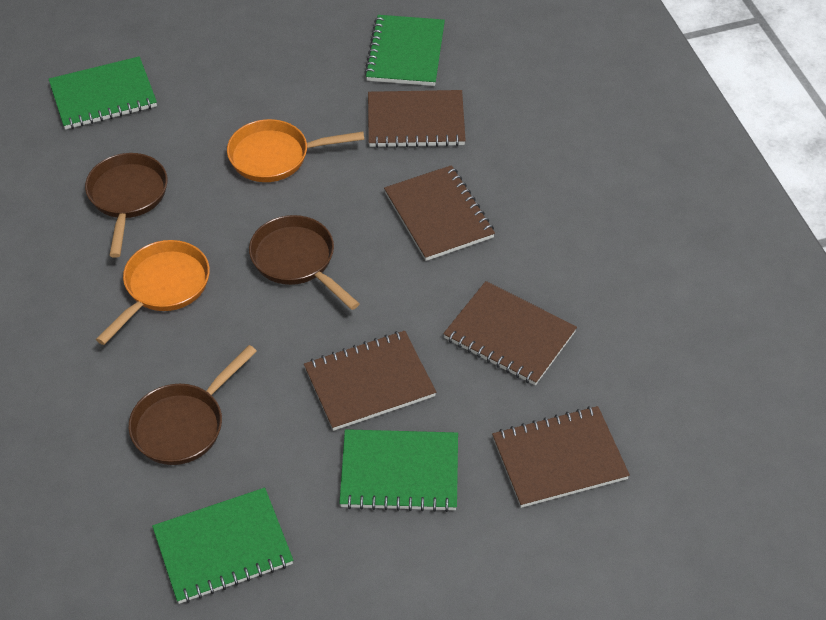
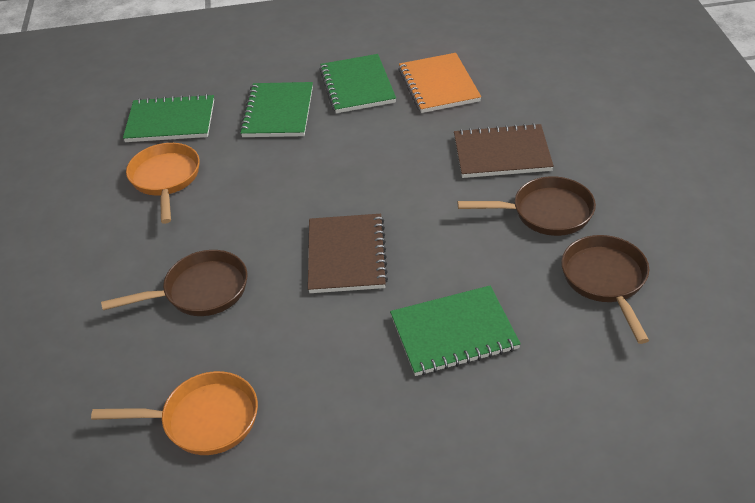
brown notebook: [304,331,436,431] [368,90,466,148] [384,165,495,261] [443,281,577,385] [492,406,630,508] = 5 -> [308,214,388,293] [454,123,554,178] = 2
orange notebook: none = 0 -> [398,53,481,113] = 1

